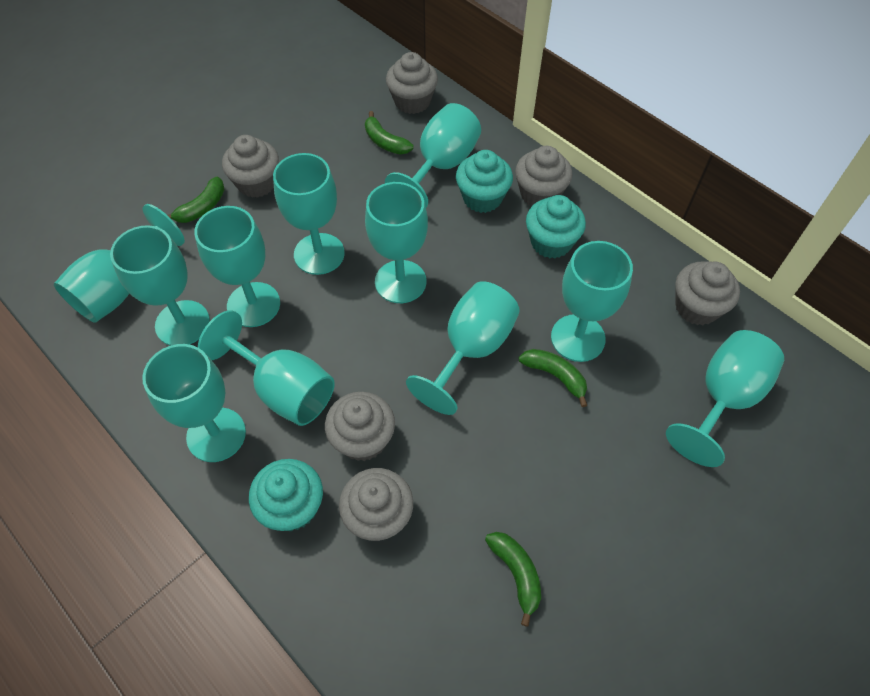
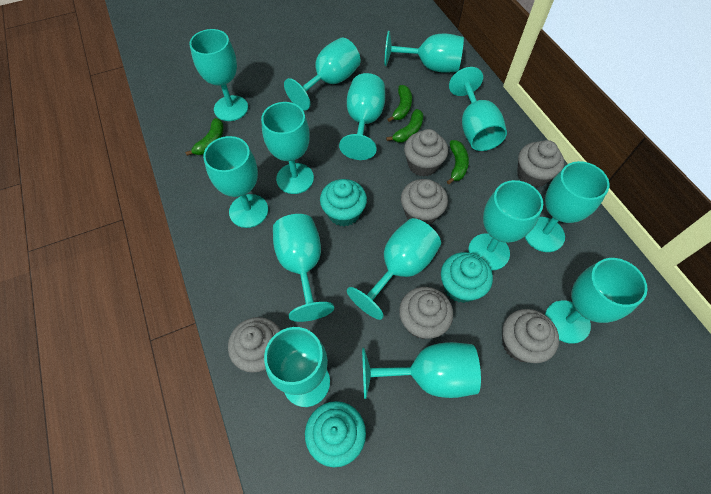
turquoise goblet: [54,204,185,323] [110,225,210,346] [142,344,246,462] [194,206,280,327] [198,310,335,426] [273,153,345,275] [365,182,428,303] [385,103,481,208] [406,281,520,415] [551,241,633,362] [666,330,784,467] = 11 -> [189,29,248,121] [203,136,268,228] [261,102,314,194] [264,327,330,407] [273,214,334,322] [284,38,361,110] [339,73,385,160] [347,218,441,320] [362,342,481,399] [385,31,464,73] [449,67,507,151] [468,180,543,271] [525,161,610,252] [545,258,648,344] = 14

